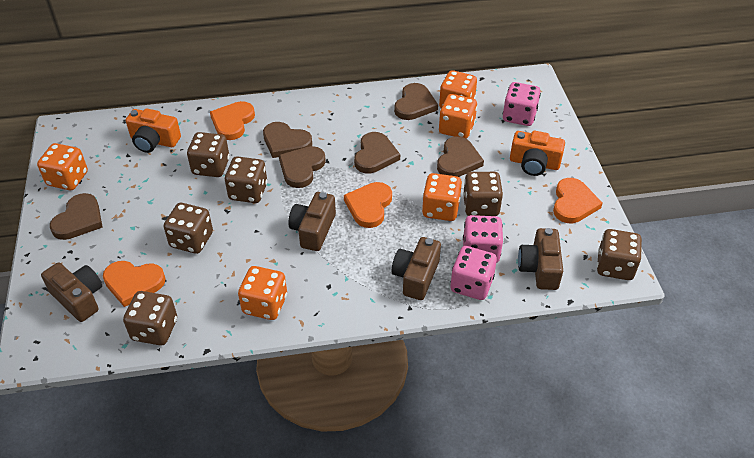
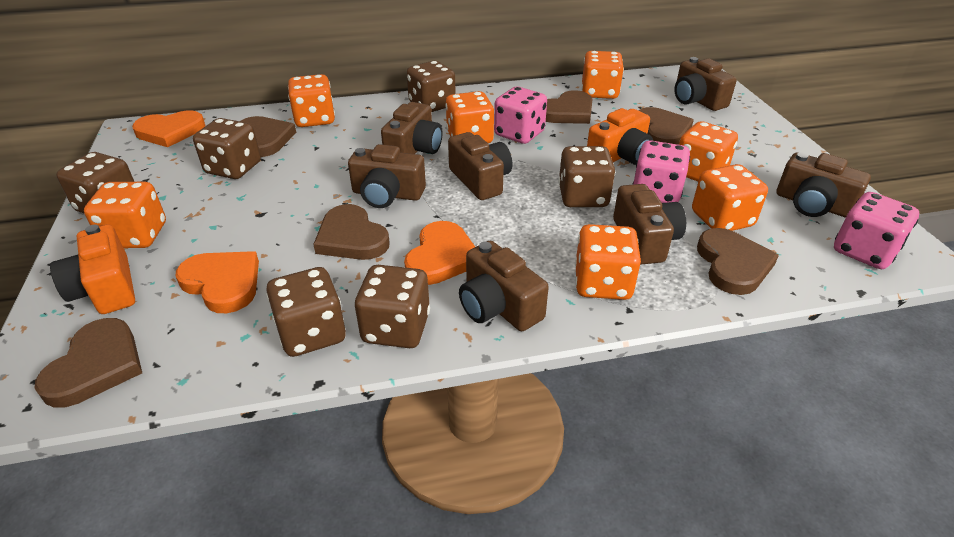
brown camera: [41,262,102,322] [289,192,336,251] [392,237,441,300] [518,228,563,290] = 4 -> [348,144,426,208] [381,102,442,154] [448,132,512,200] [459,241,549,331] [613,184,686,264] [674,57,737,111] [777,152,871,218] = 7
orange dice: [37,143,88,190] [238,266,287,320] [422,173,462,221] [439,70,477,108] [439,94,477,139] = 5 -> [84,182,166,248] [288,74,335,127] [445,91,494,143] [575,224,641,300] [582,51,624,99] [679,121,738,181] [692,164,768,231] = 7
orange heart: [103,261,165,307] [210,101,255,140] [344,182,392,228] [553,178,603,223] = 4 -> [132,110,205,147] [176,251,259,313] [404,221,475,285] = 3

